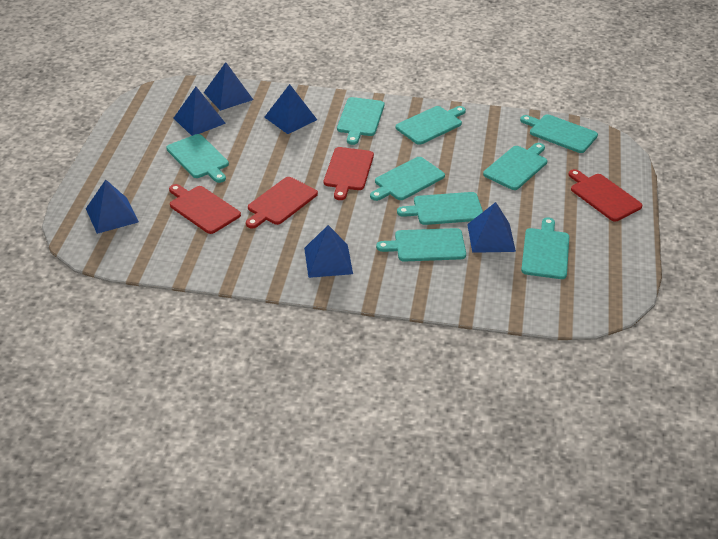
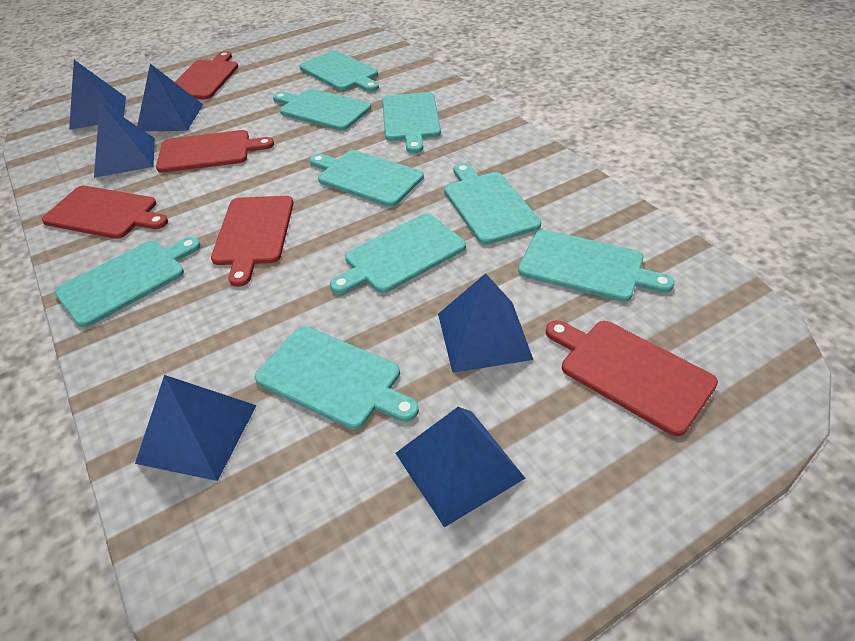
red cutting board: [169,184,241,234] [246,177,318,229] [324,147,374,200] [568,169,643,221] = 4 -> [42,186,168,239] [156,130,274,173] [175,51,239,99] [211,196,294,287] [546,320,718,436] = 5

